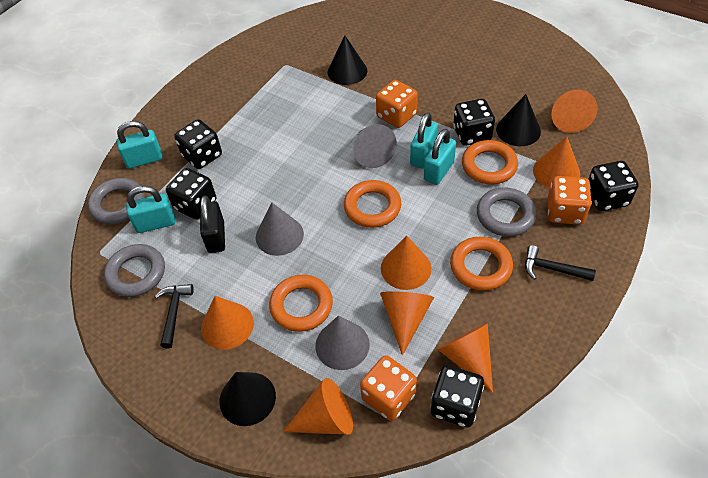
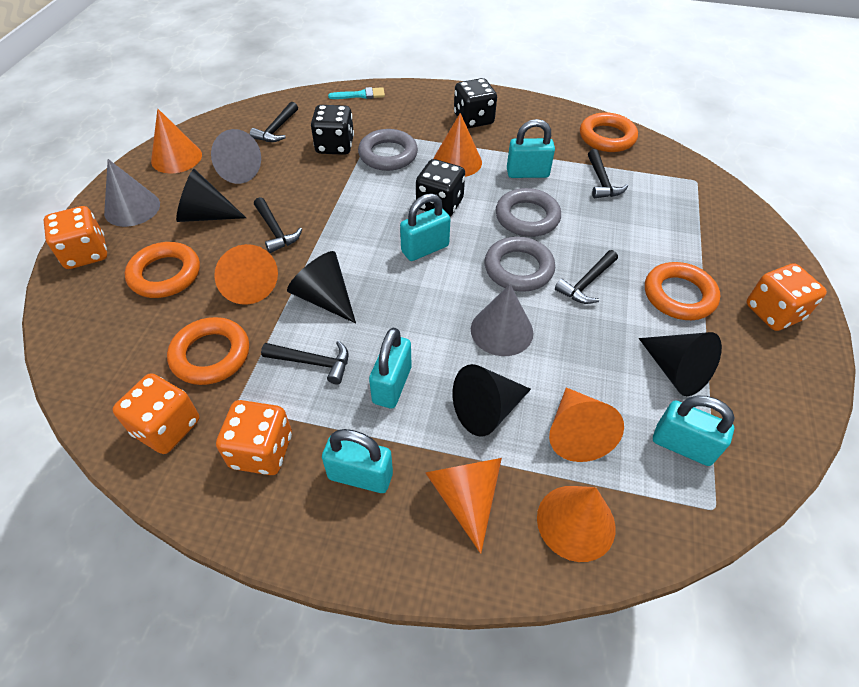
black cone: [220,372,276,426] [328,35,367,85] [496,94,541,146] = 3 -> [176,169,246,222] [287,251,356,323] [453,364,531,436] [639,332,722,396] = 4
black dice: [166,168,216,220] [174,119,222,169] [431,365,484,428] [453,99,495,146] [588,161,638,211] = 5 -> [311,105,354,155] [416,159,465,216] [454,78,497,128] = 3
black hammer: [155,284,194,348] [525,245,596,281] = 2 -> [250,102,298,142] [254,197,302,253] [261,341,349,384] [555,250,618,304] [588,149,628,198] = 5
black padlock: [200,195,225,253] = 1 -> none = 0
orange cone: [201,296,254,350] [283,378,353,434] [380,291,434,355] [381,236,431,290] [437,323,493,393] [533,136,580,188] [551,90,598,133] = 7 -> [151,109,202,173] [214,244,278,304] [425,458,502,554] [433,113,482,177] [537,486,616,562] [549,387,624,462] = 6
orange dice: [360,355,417,421] [376,80,418,128] [548,176,592,225] = 3 -> [44,206,107,269] [112,373,199,454] [216,400,292,475] [746,263,827,331] = 4
turquoise brush: none = 0 -> [328,87,385,99] = 1
turquoise padlock: [116,121,163,169] [126,186,175,233] [410,112,438,169] [424,129,456,185] = 4 -> [322,429,393,493] [369,328,411,408] [400,193,450,261] [507,119,555,178] [653,395,735,466] = 5

